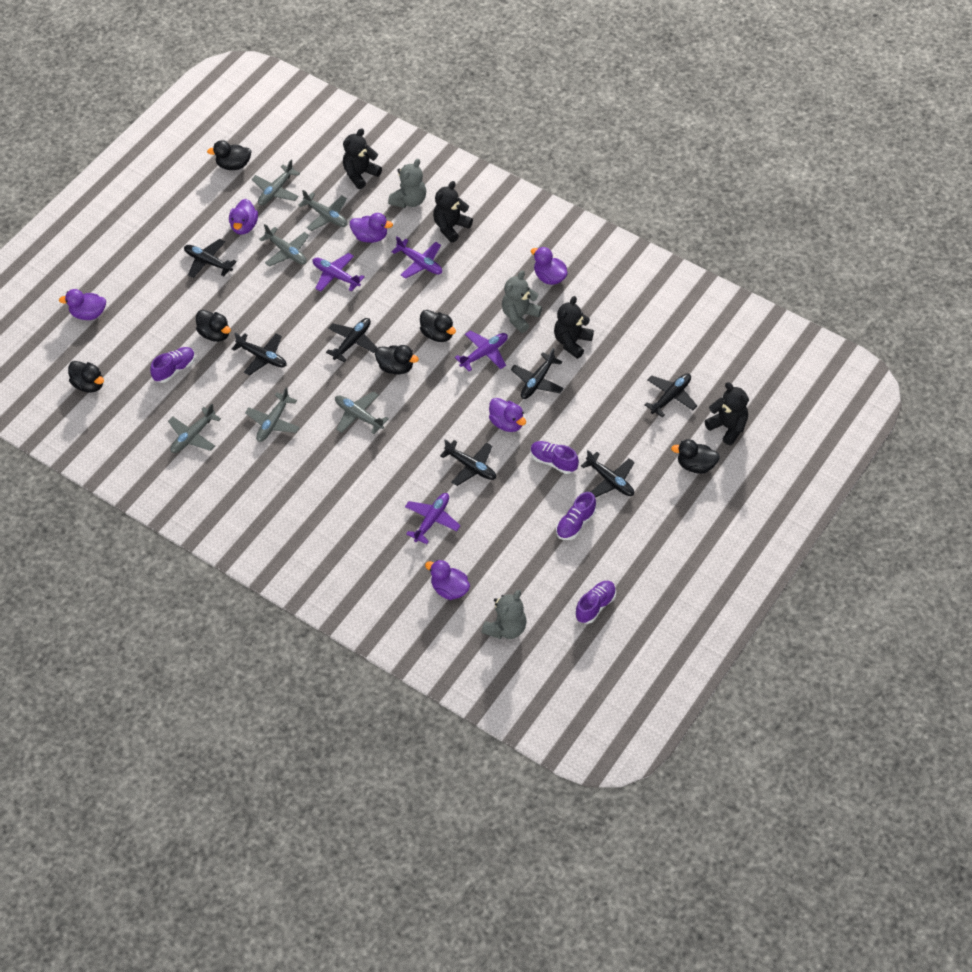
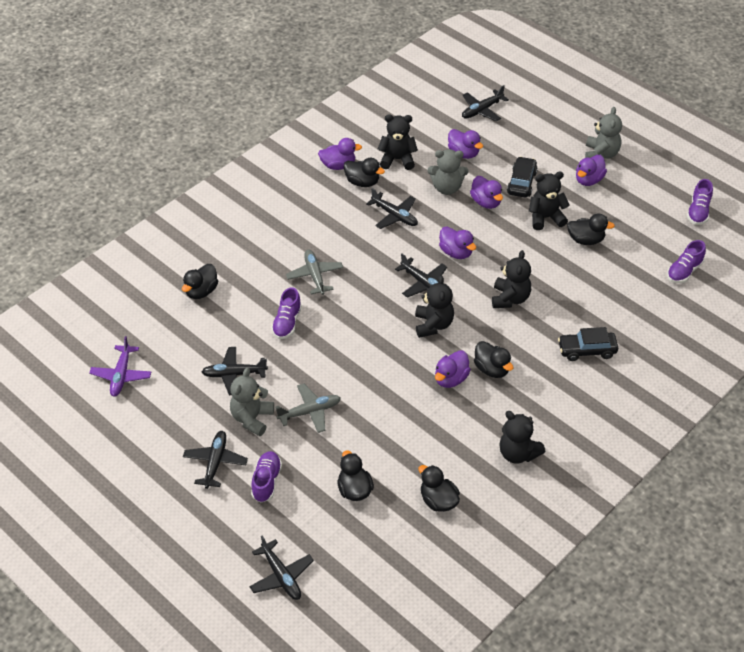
black car: none = 0 -> [507,156,538,197] [558,327,618,361] = 2
black plane: [184,239,237,278] [232,333,286,376] [326,318,378,362] [440,439,496,486] [511,348,564,399] [581,450,635,498] [644,373,697,417] = 7 -> [183,431,248,489] [202,347,268,395] [249,536,314,600] [366,188,418,229] [395,254,447,298] [462,85,509,121] = 6
black teddy bear: [343,128,382,189] [433,181,473,242] [554,296,594,359] [705,382,749,445] = 4 -> [378,114,418,170] [415,275,454,338] [492,250,531,308] [499,411,546,464] [529,172,570,230] = 5
grey plane: [168,404,221,453] [245,387,300,442] [252,160,300,205] [259,224,309,267] [298,190,348,231] [335,391,389,434] = 6 -> [275,384,341,433] [286,250,343,295] = 2
purple plane: [312,253,365,292] [392,236,442,279] [405,493,461,544] [455,331,508,371] = 4 -> [89,336,151,397] = 1

